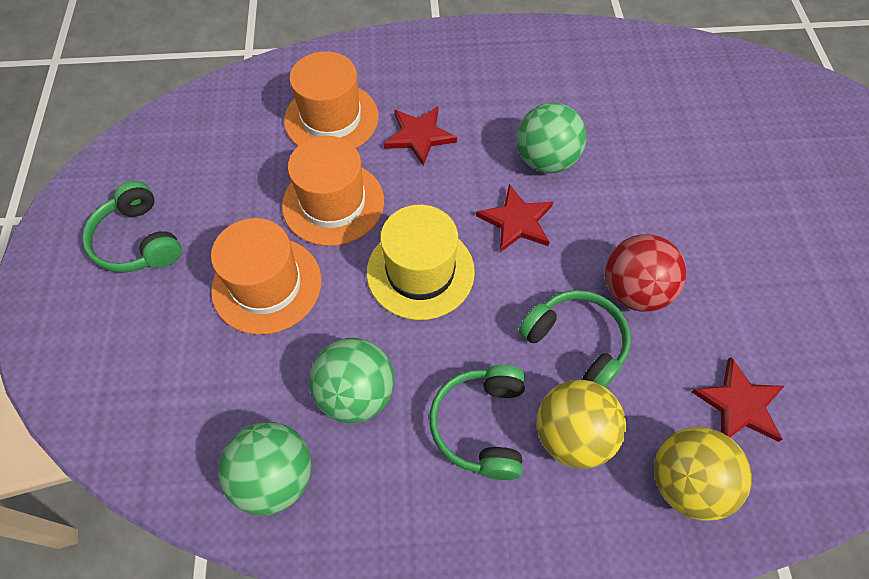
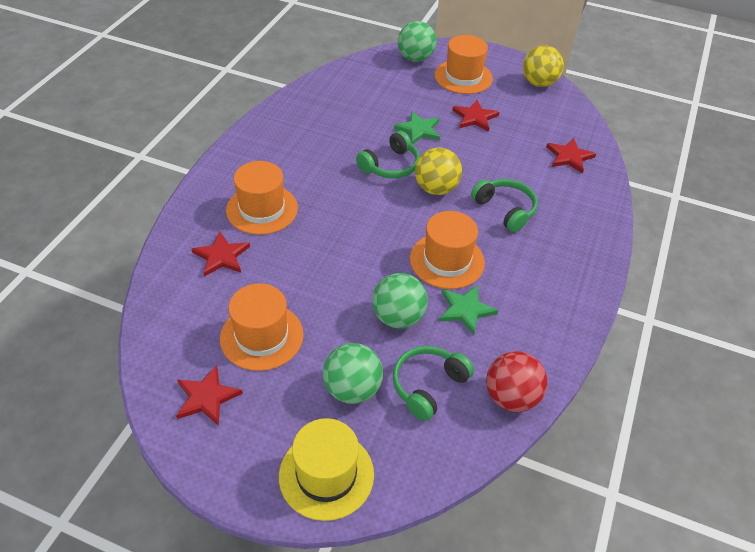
green star: none = 0 -> [394,111,440,144] [439,285,498,335] = 2
orange hat: [211,218,322,335] [282,136,384,246] [284,51,379,148] = 3 -> [220,283,304,371] [226,161,298,235] [410,211,485,289] [435,35,493,94] = 4
red star: [384,107,457,166] [476,184,553,252] [692,357,784,442] = 3 -> [176,365,243,426] [192,232,250,277] [452,100,499,132] [546,138,596,174] = 4

